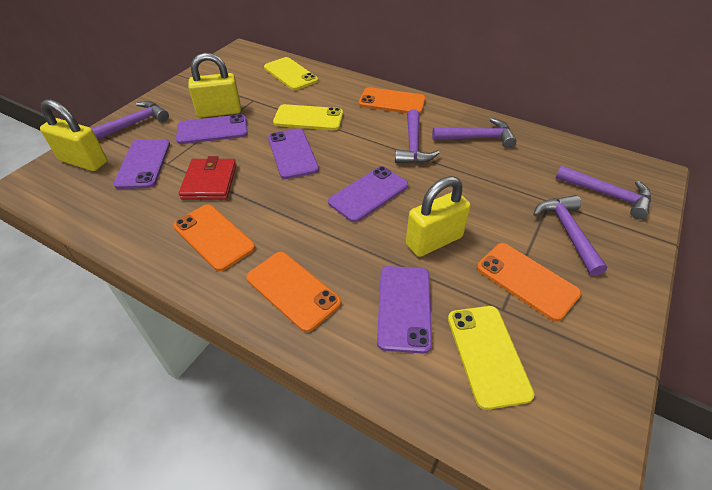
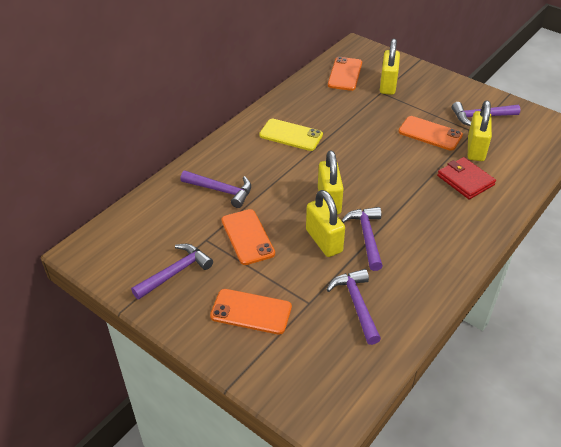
purple phone: [113,139,170,189] [176,114,248,144] [268,129,319,179] [328,166,408,222] [377,266,432,354] = 5 -> none = 0
yellow padlock: [40,99,107,171] [188,53,241,118] [406,176,471,257] = 3 -> [306,190,345,257] [318,150,344,215] [380,39,400,95] [468,100,492,161] = 4
yellow phone: [264,57,318,90] [273,104,343,130] [448,306,535,410] = 3 -> [259,119,323,151] = 1

